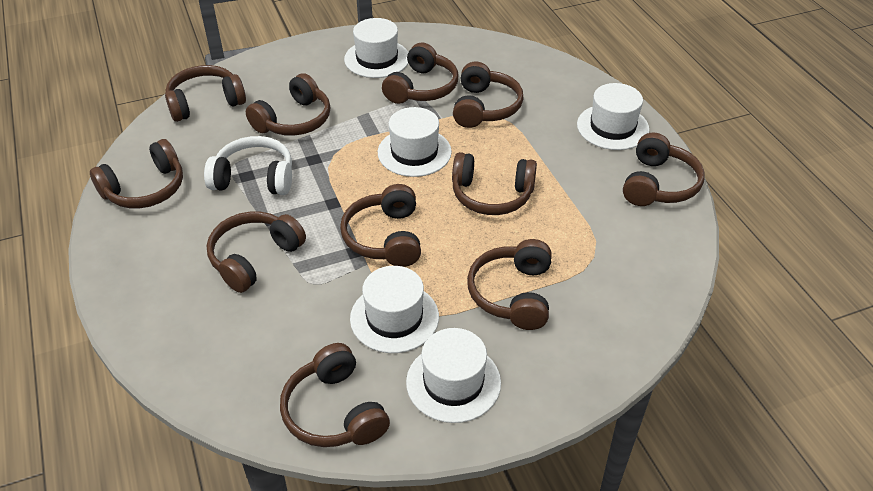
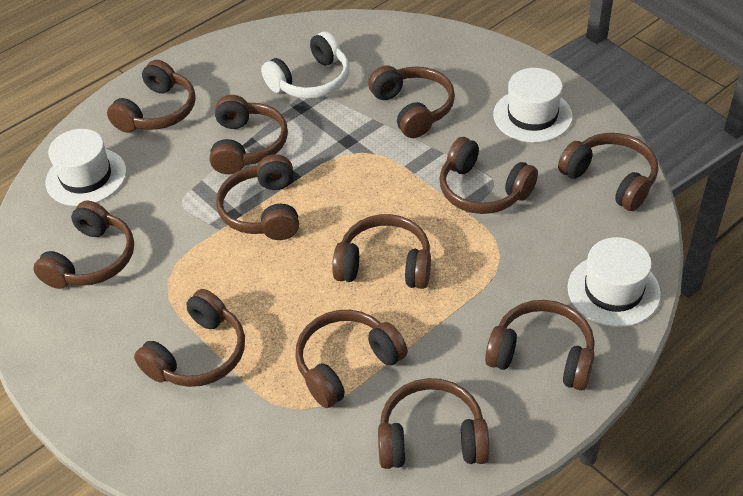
brown headphones: [90,139,183,208] [165,65,246,122] [207,212,306,293] [246,73,330,136] [280,343,390,447] [340,184,421,267] [382,42,458,104] [452,152,537,215] [453,62,524,128] [467,239,552,330] [623,132,705,206] = 11 -> [33,200,134,289] [107,60,196,133] [134,289,245,387] [209,95,288,174] [216,154,299,240] [295,310,408,408] [332,214,431,289] [368,66,455,138] [378,378,490,469] [439,137,538,214] [485,300,595,391] [558,133,658,211] = 12
white hat: [344,18,409,78] [350,266,439,353] [378,107,452,177] [406,328,501,423] [577,83,649,150] = 5 -> [46,129,127,206] [493,68,573,143] [567,237,661,327] = 3

